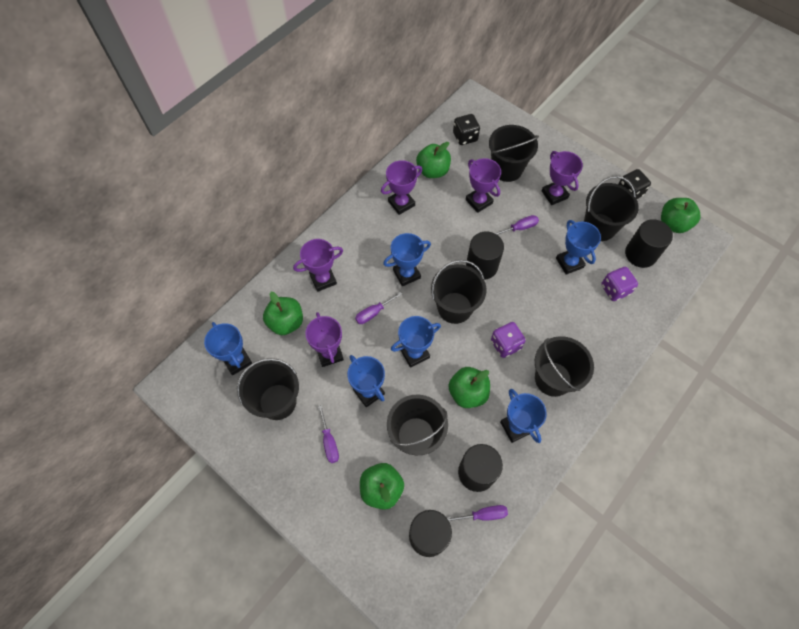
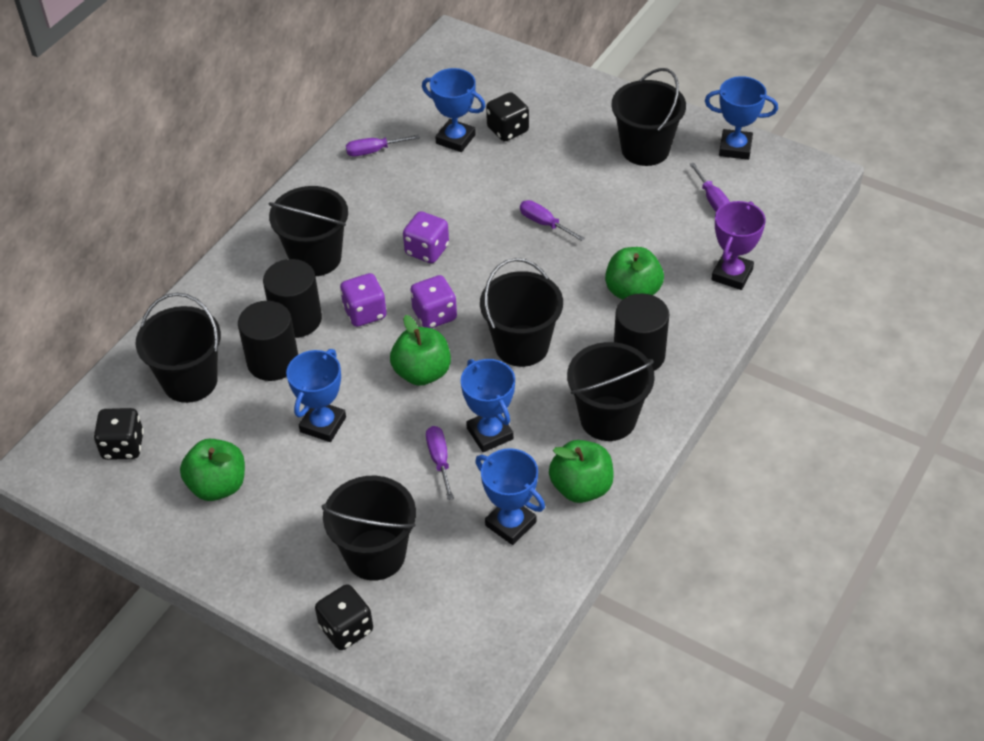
black cylinder: [409,510,452,557] [458,444,503,492] [466,231,504,280] [625,219,673,268] = 4 -> [238,301,298,381] [263,259,322,338] [614,293,670,371] = 3
black dice: [453,114,480,145] [618,169,651,199] = 2 -> [94,408,144,460] [315,584,373,650] [486,92,529,141] = 3
blue trophy: [204,322,252,375] [347,355,385,407] [383,233,431,286] [391,316,441,368] [500,389,547,443] [556,220,601,275] = 6 -> [286,349,346,442] [422,68,486,152] [461,359,515,452] [475,448,545,545] [705,76,778,160] = 5
green apple: [263,292,303,335] [360,463,404,510] [416,142,451,178] [448,367,490,408] [661,198,700,233] = 5 -> [180,439,245,501] [390,315,451,386] [549,440,614,503] [605,247,664,300] = 4
purple dice: [491,322,526,358] [601,267,638,301] = 2 -> [340,273,387,327] [403,211,449,263] [410,275,457,328] = 3
purple trophy: [293,239,343,292] [305,312,344,367] [381,160,422,215] [466,158,501,213] [542,151,583,205] = 5 -> [711,201,766,290] = 1

